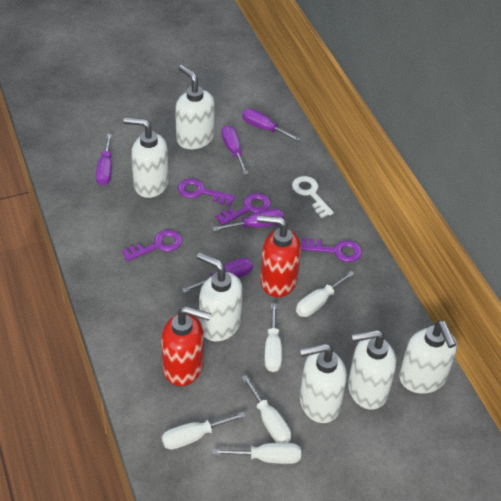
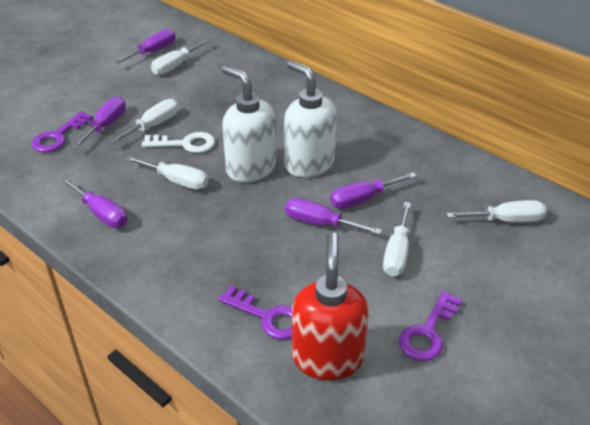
purple key: [122,230,182,262] [178,178,235,206] [215,193,271,226] [301,238,362,262] = 4 -> [31,111,93,152] [218,285,292,340] [399,291,462,361] = 3
red soap dispenser: [161,306,211,386] [257,215,301,297] = 2 -> [292,232,369,380] = 1
white soap dispenser: [123,117,169,198] [175,65,215,149] [197,252,243,341] [299,343,347,423] [348,330,396,410] [399,320,457,394] = 6 -> [222,65,276,182] [284,60,337,178] = 2

